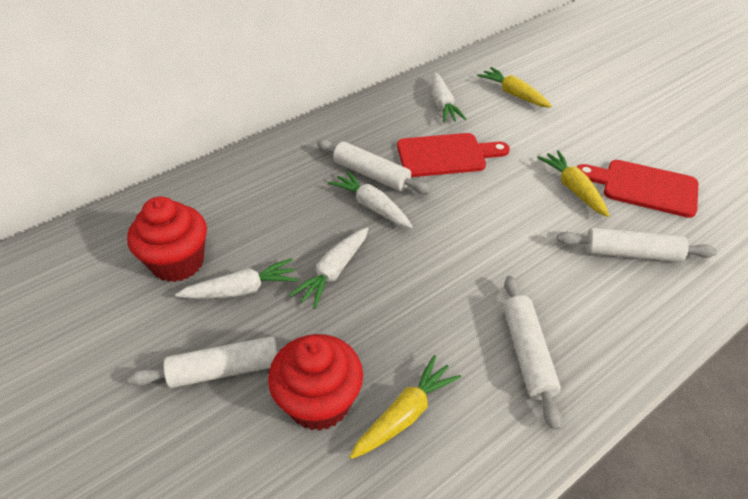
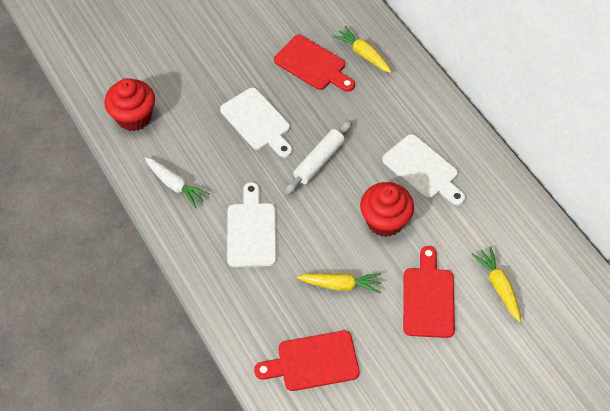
red cutting board: [397,133,510,177] [577,160,698,218] = 2 -> [254,331,360,391] [274,35,355,92] [403,246,455,338] = 3
white carrot: [175,258,298,299] [289,227,369,309] [328,170,413,228] [432,72,467,123] = 4 -> [145,157,209,208] = 1
white cutting board: none = 0 -> [220,88,292,158] [227,182,276,267] [382,134,465,205] = 3
white rolling pin: [128,336,287,388] [317,139,431,194] [503,276,562,430] [557,228,717,262] = 4 -> [285,120,352,194] = 1

